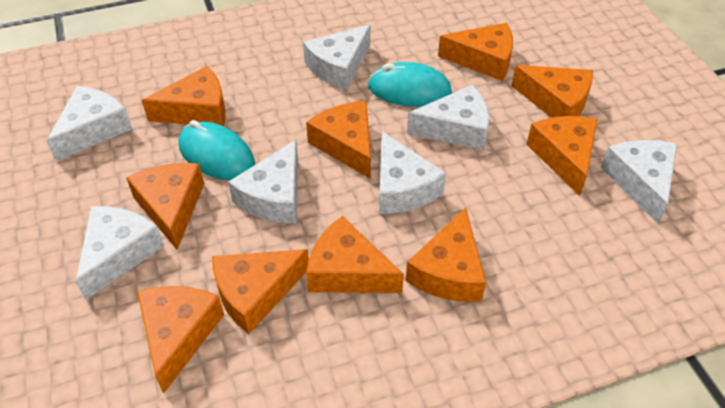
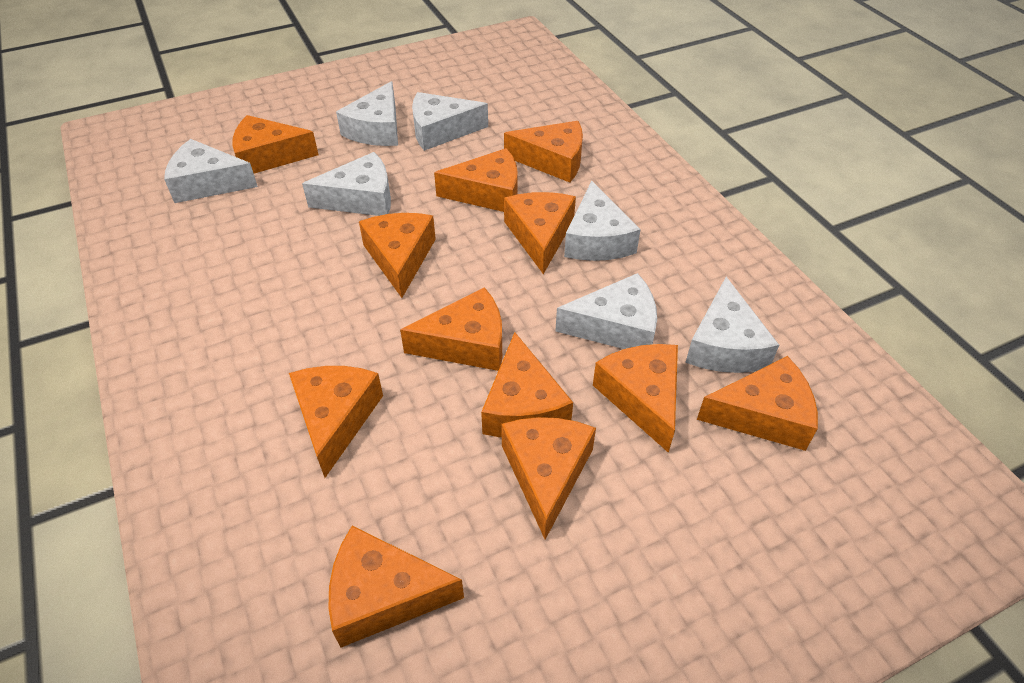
orange cheese: [126,163,204,250] [137,286,224,394] [142,66,226,126] [212,249,309,334] [306,101,371,179] [306,216,404,293] [406,208,486,302] [438,23,513,81] [512,65,593,118] [526,116,598,196] = 10 -> [232,115,319,173] [289,366,383,478] [328,526,464,648] [359,213,436,298] [400,287,502,371] [434,148,518,212] [481,332,573,438] [501,417,596,540] [504,121,583,183] [504,192,576,274] [593,344,678,453] [697,356,818,451] = 12
turquoise mouse: [179,120,255,180] [368,62,452,107] = 2 -> none = 0

